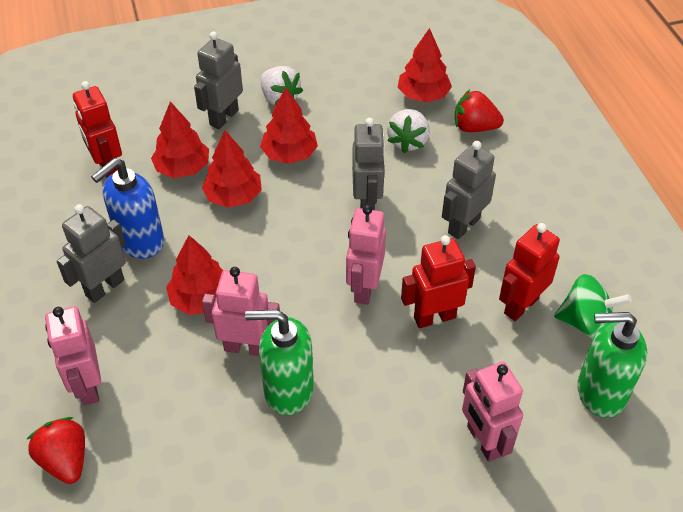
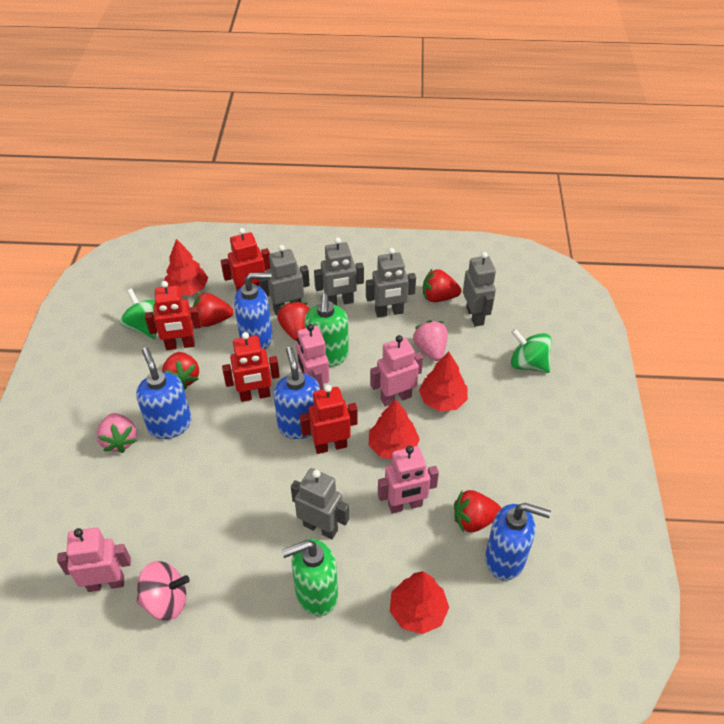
blue soap dispenser: [91,158,164,259] = 1 -> [136,347,192,439] [234,272,273,349] [273,347,320,439] [485,503,551,580] = 4
green spinning top: [554,274,632,339] = 1 -> [120,288,156,339] [511,329,552,373] = 2
grey robot: [57,204,126,303] [194,32,243,129] [352,118,385,210] [442,141,496,239] = 4 -> [259,245,310,316] [291,468,349,539] [314,237,364,305] [366,248,416,317] [463,252,496,327] = 5
pink spinning top: none = 0 -> [137,561,190,621] = 1
pink strawberry: none = 0 -> [96,413,137,453] [413,320,448,361] = 2
red robot: [73,81,122,178] [401,235,476,328] [499,223,560,321] = 3 -> [145,281,202,350] [221,228,271,292] [222,332,280,402] [300,385,358,454] = 4
red strawberry: [26,417,85,484] [455,90,504,132] = 2 -> [162,352,199,390] [193,293,233,327] [277,301,310,341] [423,269,461,302] [454,490,501,532] = 5
red tree: [151,102,209,178] [166,235,223,315] [202,130,262,208] [260,88,318,164] [398,28,452,102] = 5 -> [165,239,208,296] [369,399,420,459] [390,571,449,634] [419,352,468,411] = 4
white strawberry: [260,66,303,106] [387,109,430,153] = 2 -> none = 0

